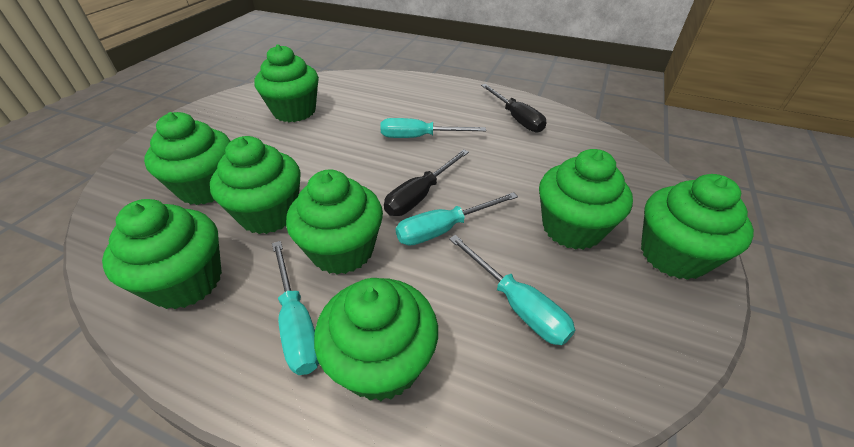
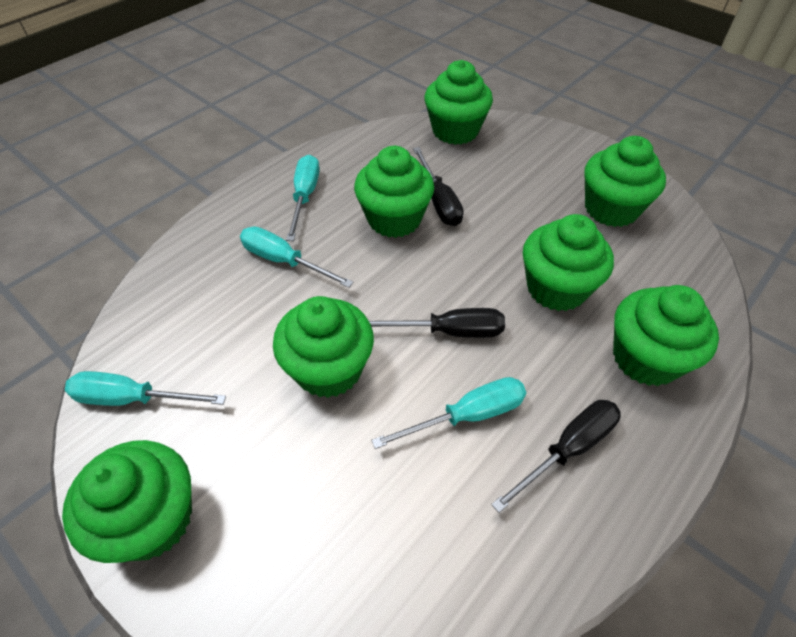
black screwdriver: [384,149,469,216] [481,84,547,132] = 2 -> [368,308,505,338] [413,147,464,226] [491,400,621,513] = 3
green cupcake: [102,199,222,309] [144,112,231,205] [210,136,301,234] [254,44,319,122] [286,170,383,275] [314,278,438,401] [539,149,633,250] [641,174,754,280] = 8 -> [62,440,192,563] [273,296,374,398] [354,146,434,238] [424,60,493,145] [523,214,614,311] [584,136,666,227] [613,285,719,386] = 7

